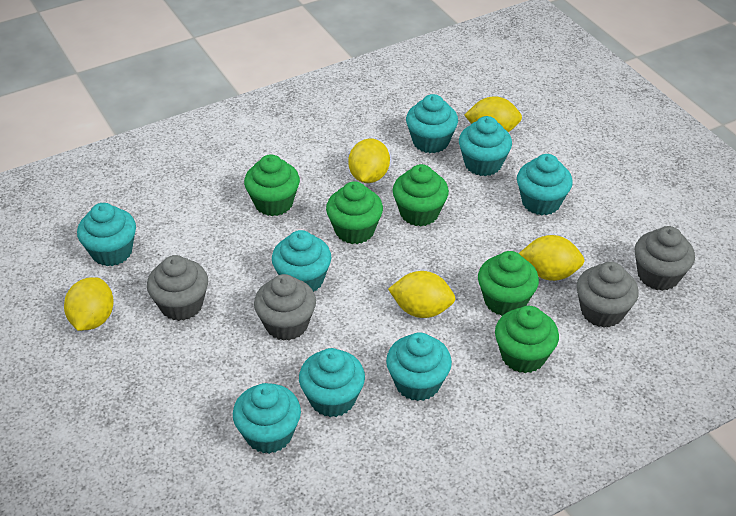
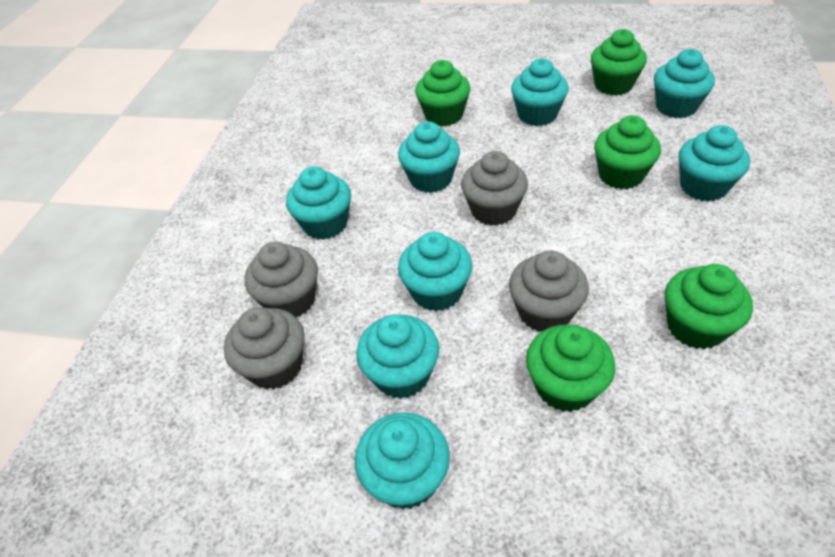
yellow lemon: [64,277,114,331] [348,139,390,183] [388,271,455,318] [464,96,522,132] [519,235,585,281] = 5 -> none = 0

